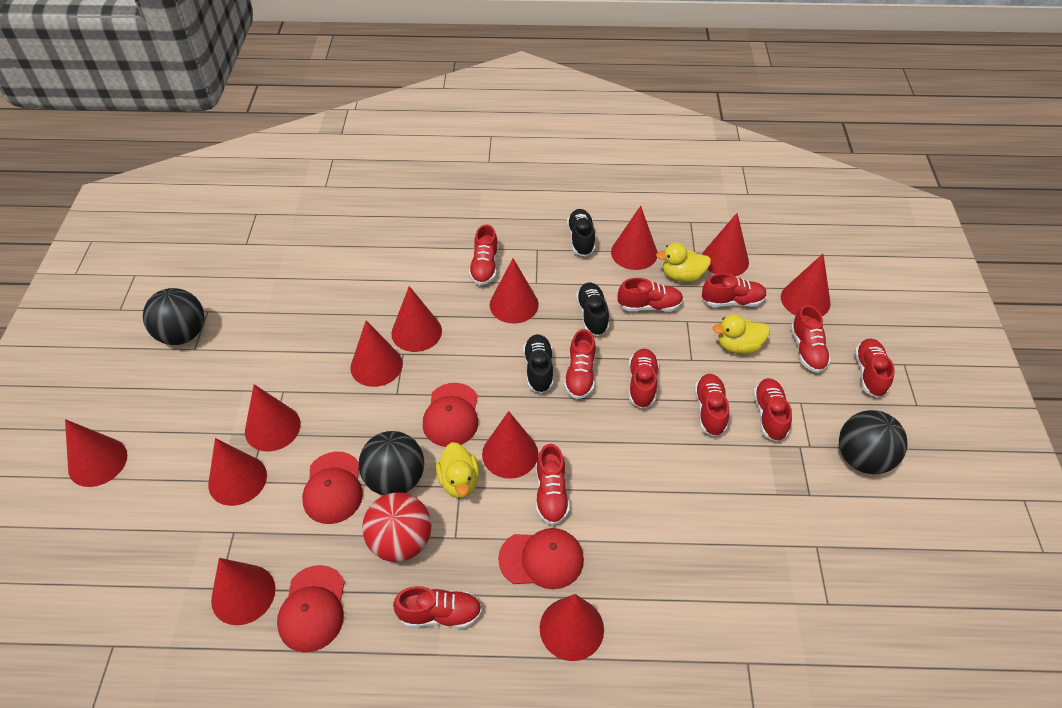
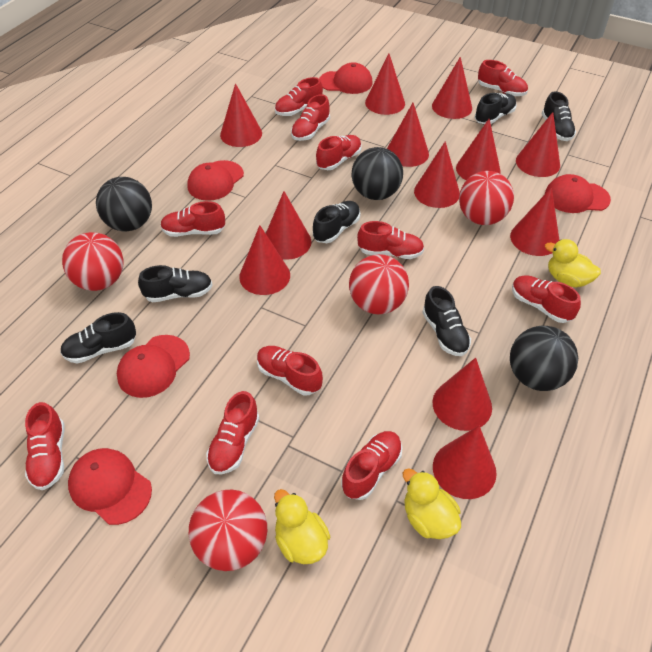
black shoe: [523,334,553,393] [567,209,595,256] [576,282,609,336] = 3 -> [60,312,136,364] [138,265,213,302] [313,201,360,243] [422,286,471,356] [475,93,517,124] [542,91,576,141] = 6
red ball: [362,492,432,562] = 1 -> [62,232,123,291] [189,489,267,571] [349,254,409,314] [459,171,514,225] = 4
red cap: [277,565,345,653] [302,452,363,524] [423,383,478,447] [498,528,584,589] = 4 -> [68,448,152,525] [117,335,190,398] [187,160,244,201] [319,62,373,94] [545,174,611,213] = 5

